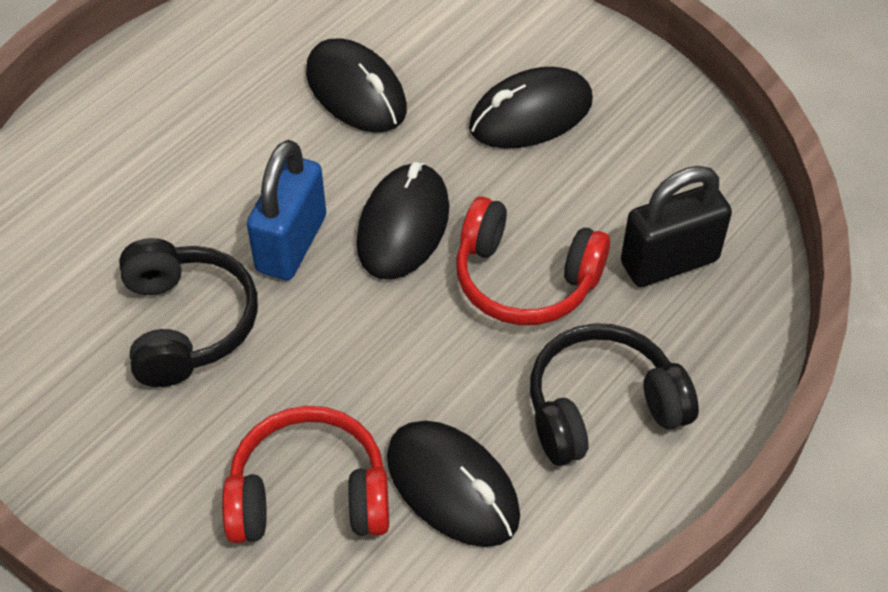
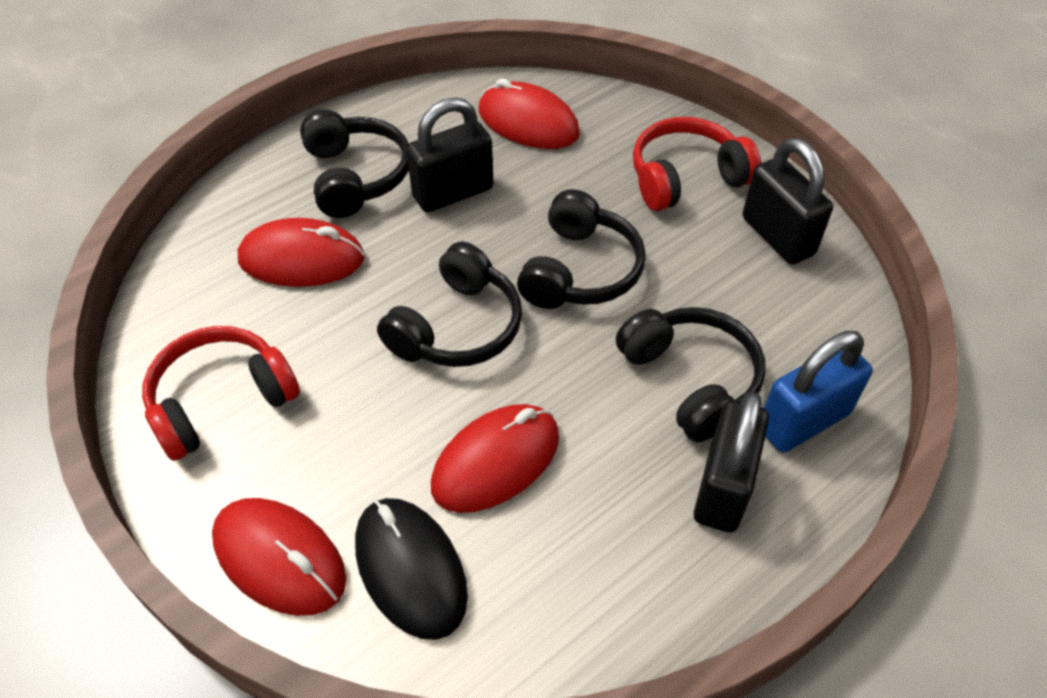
black headphones: [119,238,258,387] [530,323,699,466] = 2 -> [300,109,409,218] [377,241,522,367] [517,189,646,309] [616,307,765,442] = 4
black mouse: [306,38,407,132] [356,162,449,280] [387,421,520,547] [469,67,593,149] = 4 -> [355,498,468,640] = 1
black padlock: [621,166,732,287] = 1 -> [406,97,493,212] [694,392,769,533] [743,138,833,265] = 3
red mouse: none = 0 -> [212,498,346,616] [238,218,365,287] [431,404,559,513] [479,78,580,149] = 4

